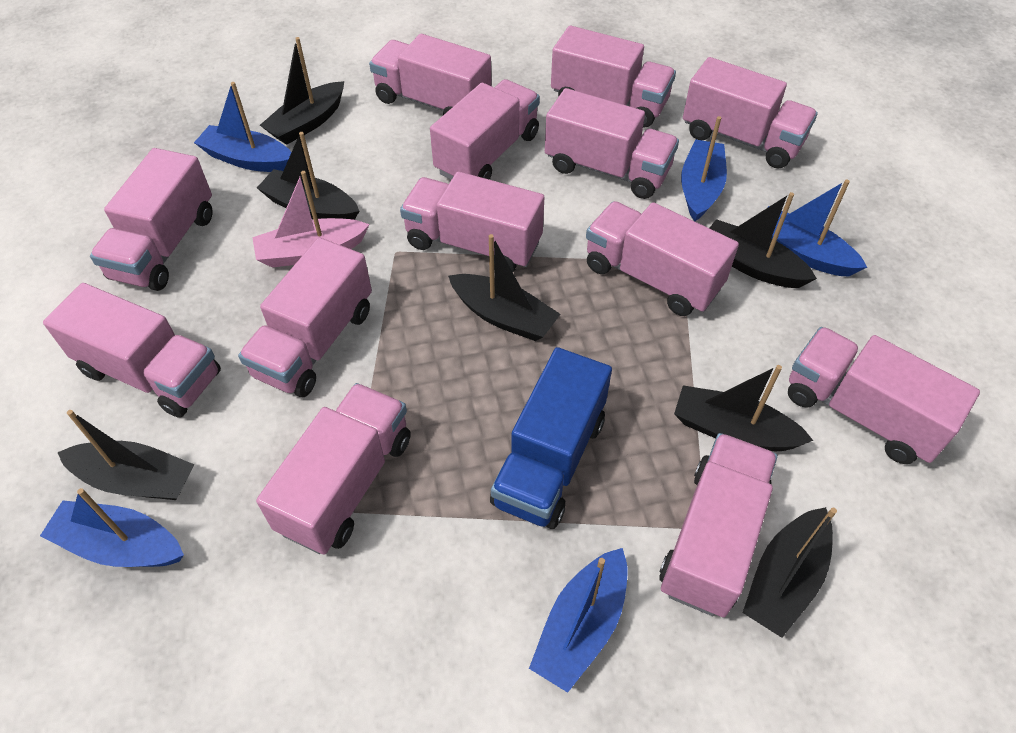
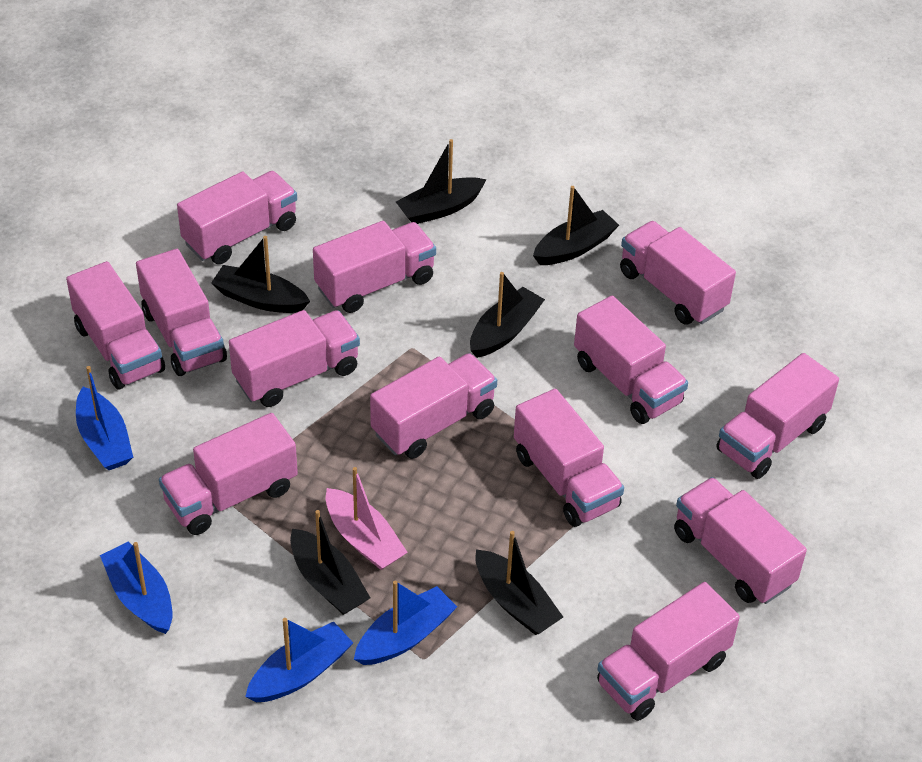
black boat: [57,410,195,500] [257,132,359,220] [260,37,344,145] [448,234,560,341] [674,365,814,451] [710,192,817,288] [743,507,837,638] = 7 -> [211,236,310,313] [290,510,370,615] [396,139,487,224] [470,272,545,358] [475,531,563,635] [533,186,619,265] = 6
blue boat: [40,488,184,567] [194,82,291,172] [529,548,627,693] [681,116,727,221] [767,180,867,277] = 5 -> [76,366,133,470] [100,541,173,634] [245,618,353,702] [354,581,457,665] = 4
blue truck: [490,347,612,529] = 1 -> none = 0

